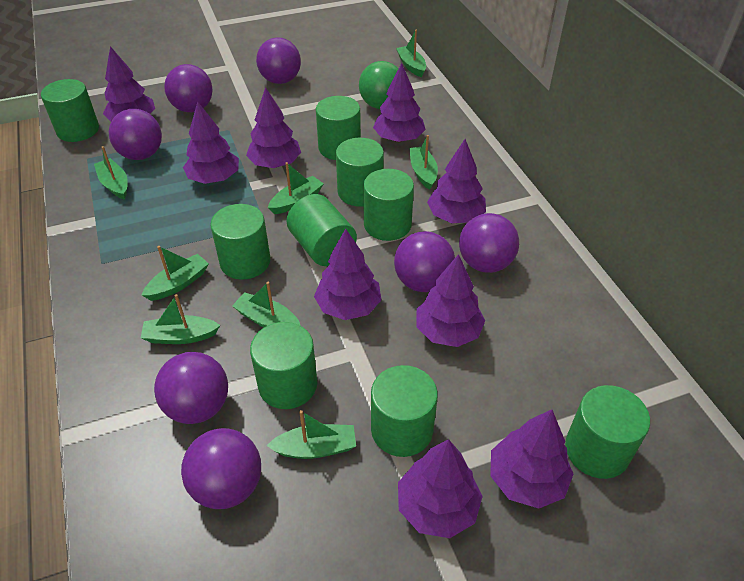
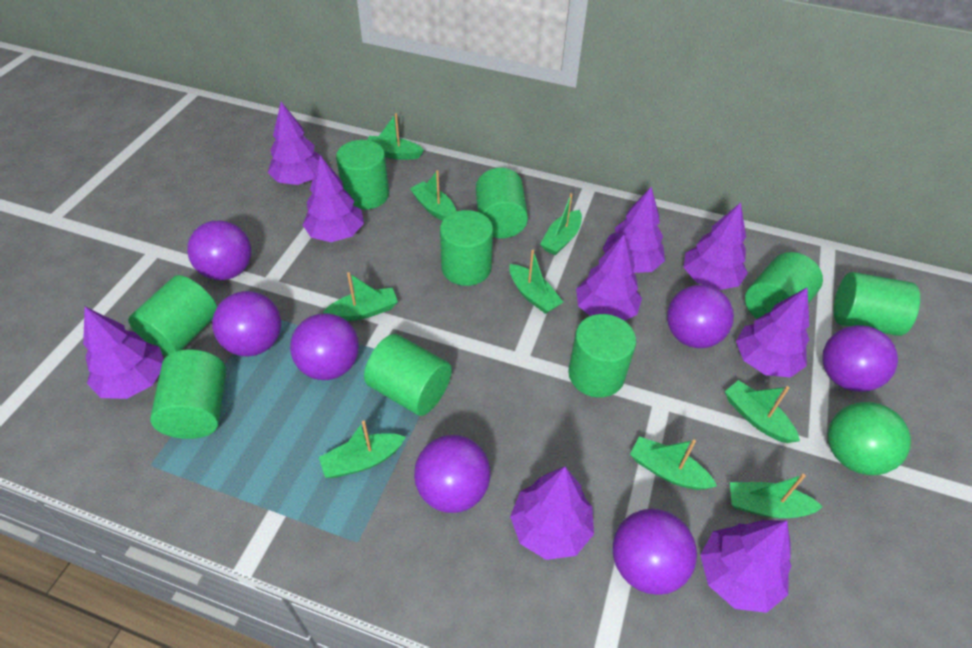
green boat: [94,146,128,200] [141,246,209,301] [141,294,220,344] [232,282,301,327] [266,410,356,459] [268,162,324,214] [396,30,426,77] [409,135,438,190] = 8 -> [319,421,406,478] [322,272,398,321] [367,113,424,160] [410,170,456,221] [509,250,563,314] [540,193,582,255] [630,436,717,490] [725,380,800,443] [730,474,823,518] = 9

